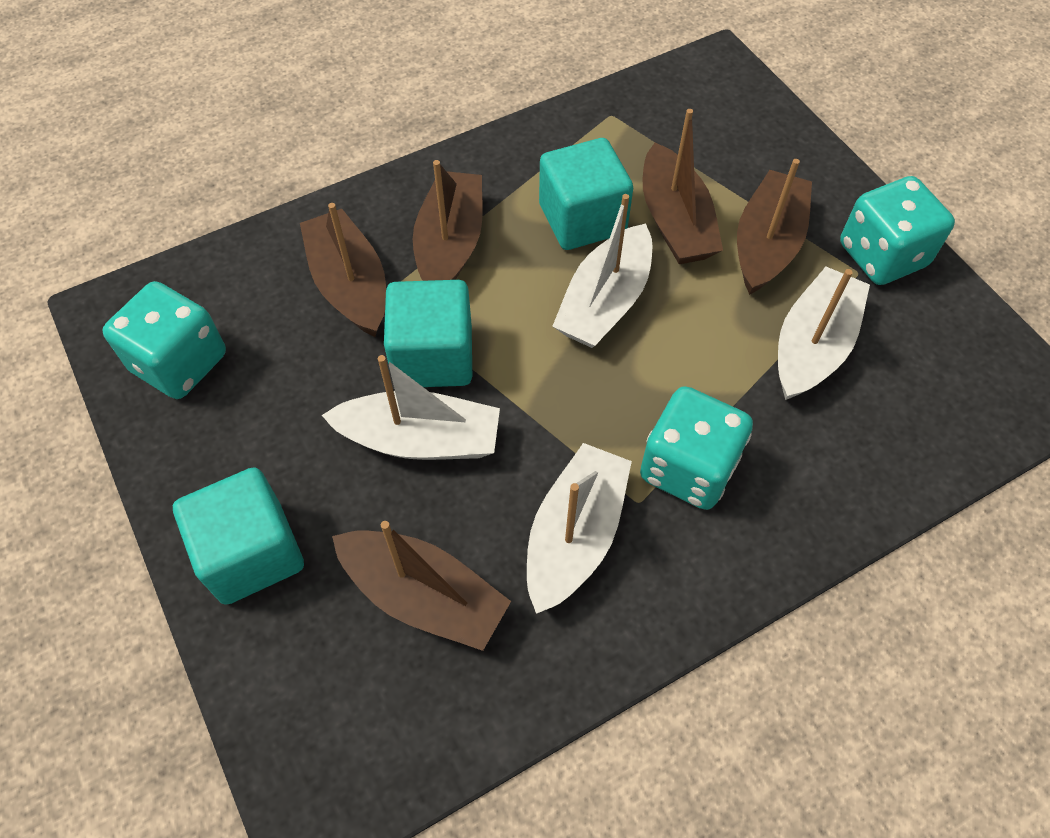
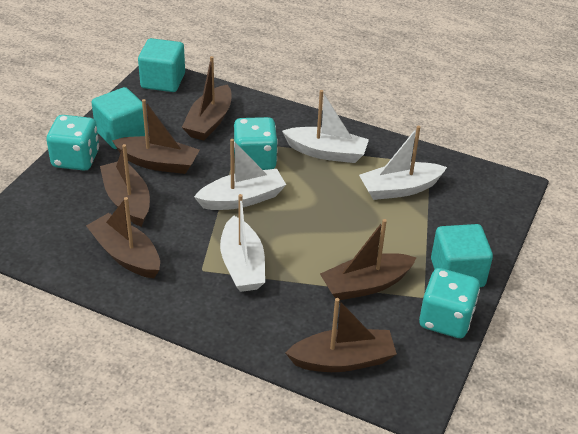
brown boat: [300,203,386,337] [332,521,511,651] [413,160,483,281] [643,109,723,264] [737,159,812,295] = 5 -> [86,197,160,278] [100,144,150,227] [112,99,200,174] [182,56,231,141] [286,298,397,372] [320,219,416,300] = 6

